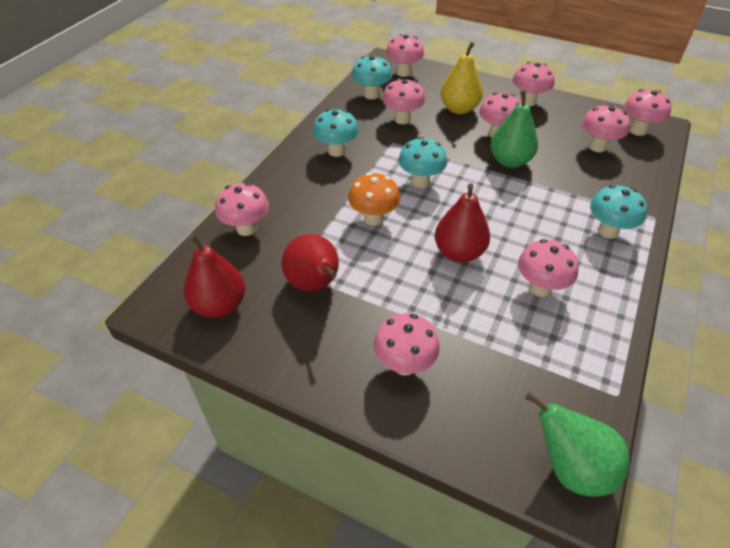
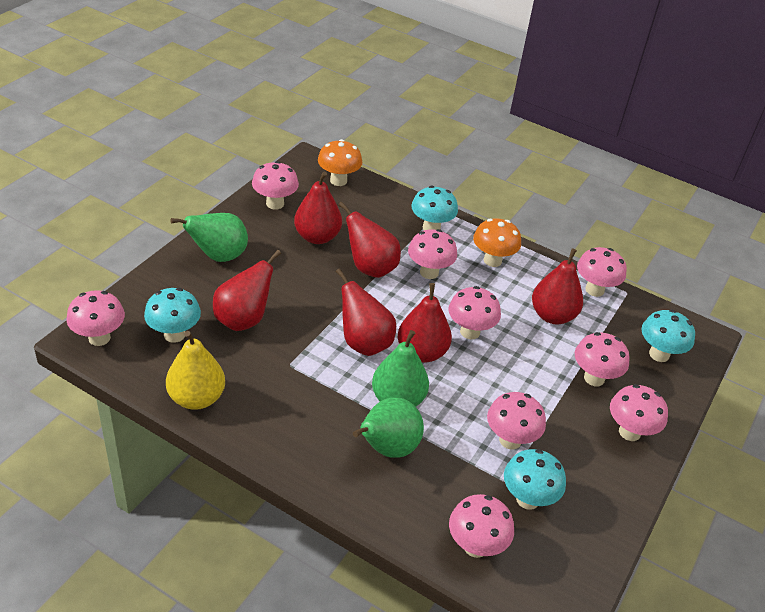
green pear: [490,90,538,168] [525,392,629,497] = 2 -> [170,213,248,262] [353,397,424,458] [372,330,429,407] = 3
orange mushroom: [348,173,400,226] = 1 -> [318,139,362,186] [473,218,521,267] = 2
red pear: [184,234,245,318] [282,234,339,292] [435,183,490,263] = 3 -> [213,250,281,331] [294,172,342,244] [336,268,396,356] [338,202,401,278] [398,283,452,363] [532,248,583,324] = 6

